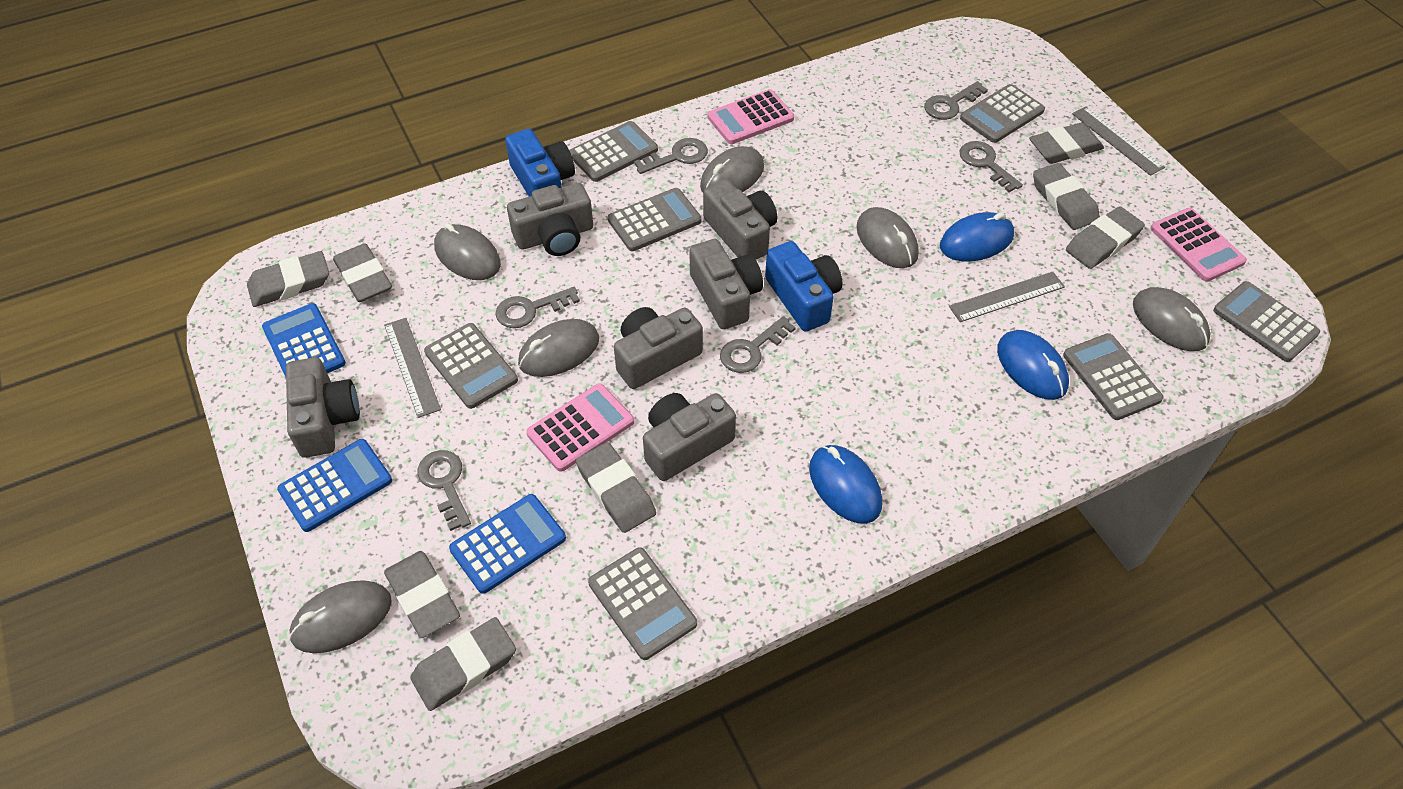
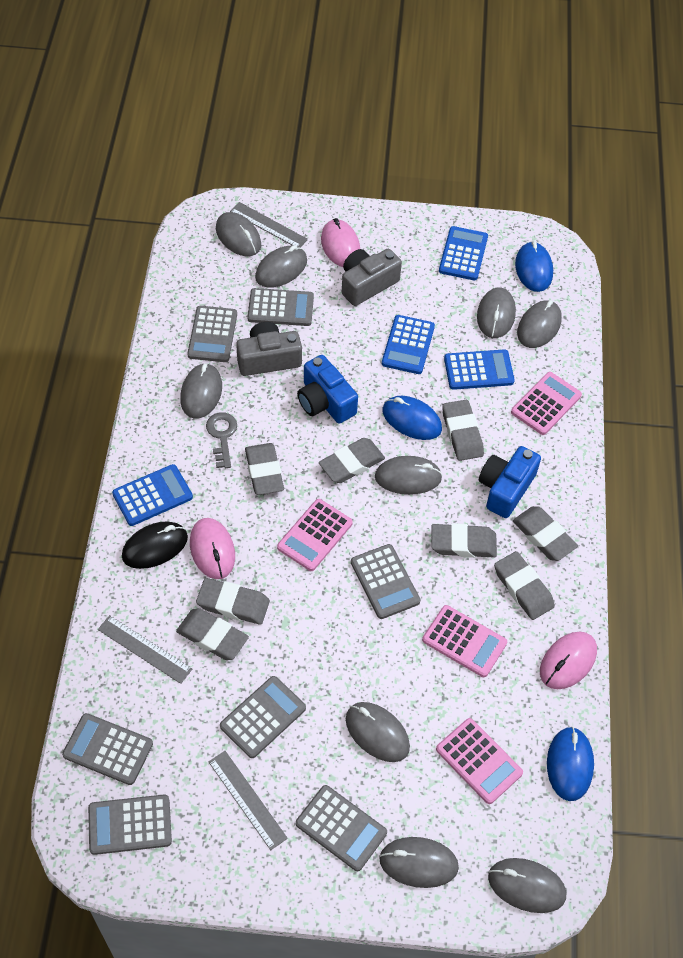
black mouse: none = 0 -> [122,521,188,569] = 1
blue calculator: [262,303,346,377] [277,439,392,532] [449,494,566,594] = 3 -> [112,464,193,526] [382,315,435,374] [439,226,488,280] [444,349,515,390] = 4
grey camera: [286,357,360,458] [507,183,593,256] [614,307,703,389] [643,393,736,481] [690,239,763,329] [703,179,777,259] = 6 -> [236,322,302,376] [342,249,402,306] = 2
grey key: [417,450,471,531] [495,287,580,328] [634,138,708,174] [720,316,796,373] [924,81,988,120] [959,141,1023,192] = 6 -> [206,412,237,468] = 1
grey mouse: [289,581,392,653] [434,223,501,280] [518,319,599,377] [700,146,764,192] [856,207,919,268] [1133,287,1210,351] = 6 -> [180,363,222,419] [216,212,261,256] [255,245,307,288] [346,702,410,762] [375,456,443,495] [379,837,459,888] [477,287,516,338] [488,858,566,913] [517,300,562,348] = 9
pink calculator: [526,383,634,472] [707,89,794,144] [1150,208,1247,282] = 3 -> [277,499,353,571] [422,605,507,677] [436,718,523,804] [511,372,582,435] = 4
pink mouse: none = 0 -> [190,518,235,579] [321,218,360,267] [540,632,597,689] = 3

